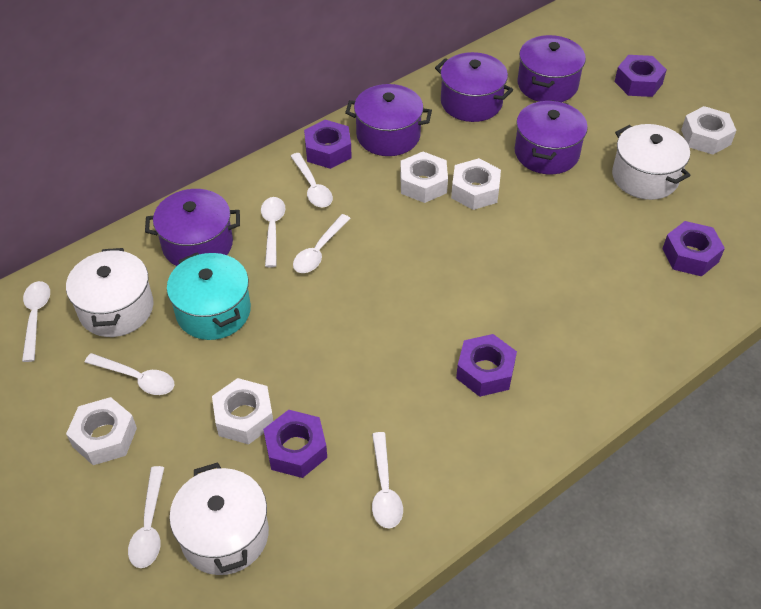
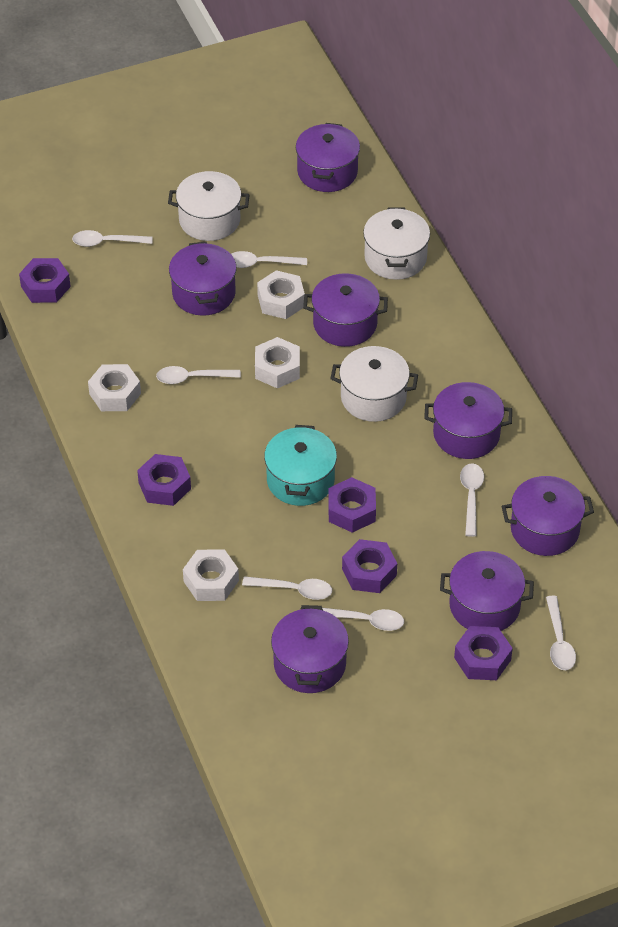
purple pot: [145,189,240,266] [345,84,432,156] [435,52,513,122] [515,100,588,174] [518,35,586,102] = 5 -> [169,242,237,316] [271,605,349,693] [296,123,360,192] [303,273,388,347] [424,382,512,459] [440,551,534,631] [502,476,594,556] = 7
white nut: [66,397,137,465] [212,378,273,444] [400,152,448,203] [451,158,501,210] [681,106,737,155] = 5 -> [88,364,141,411] [183,549,239,601] [255,337,300,388] [257,270,305,319] = 4

